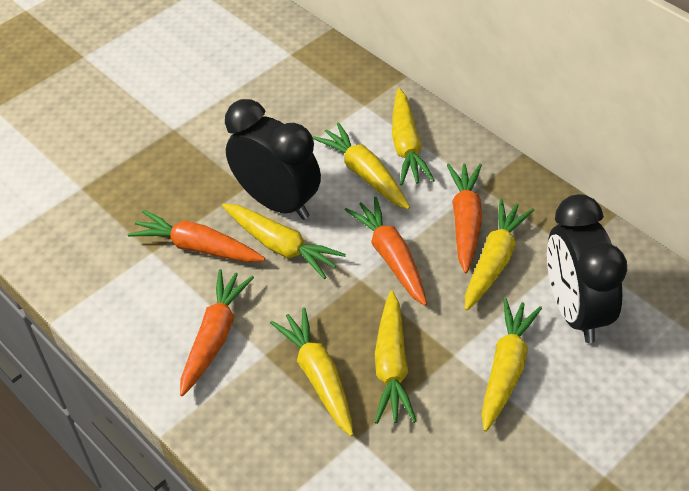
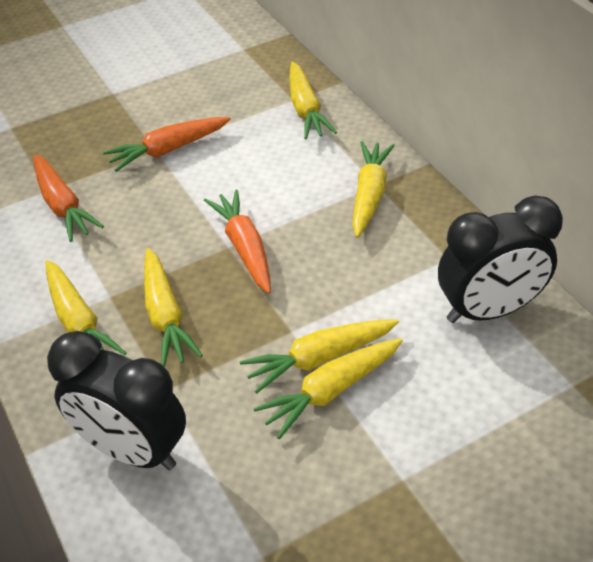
orange carrot: [128,210,265,262] [180,269,254,396] [345,197,427,306] [447,163,482,273] = 4 -> [33,155,104,242] [103,117,231,172] [204,190,271,294] = 3
yellow carrot: [222,204,346,279] [270,307,354,436] [313,122,410,209] [375,290,416,424] [392,88,435,185] [465,199,534,311] [482,298,542,432] = 7 -> [45,260,126,355] [144,248,203,367] [240,319,399,393] [253,338,403,439] [289,61,337,139] [352,141,395,238] = 6

